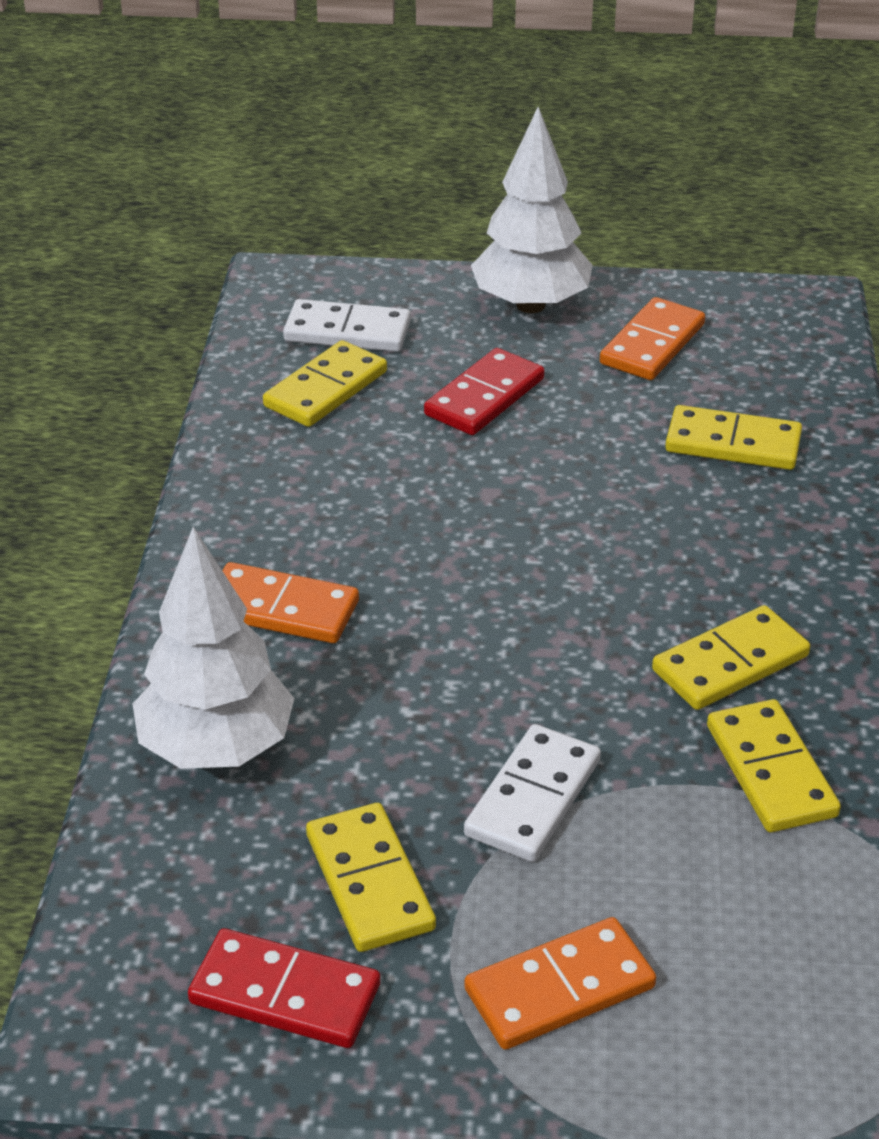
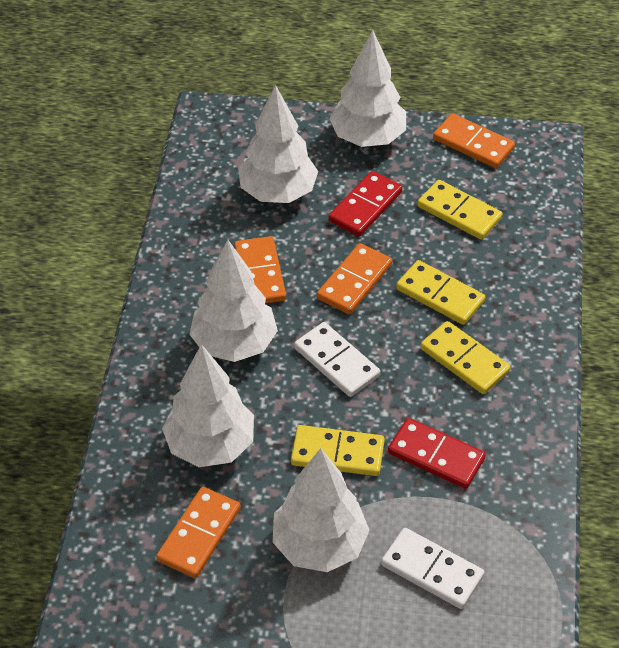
orange domino: [222,562,359,643] [465,917,656,1050] [600,297,705,380] = 3 -> [156,487,241,578] [234,236,286,303] [317,243,392,314] [433,113,515,168] = 4
white tree: [133,527,295,769] [471,107,593,313] = 2 -> [162,344,254,467] [189,240,278,362] [238,85,318,203] [273,448,370,572] [329,30,406,147] = 5
yellow domino: [263,340,387,427] [306,803,436,952] [652,605,810,710] [665,405,802,470] [707,699,841,832] = 5 -> [291,425,385,476] [396,260,485,325] [417,180,502,240] [420,321,511,394] = 4

